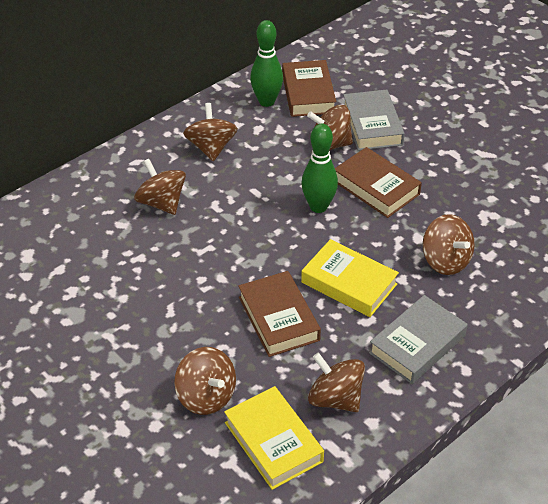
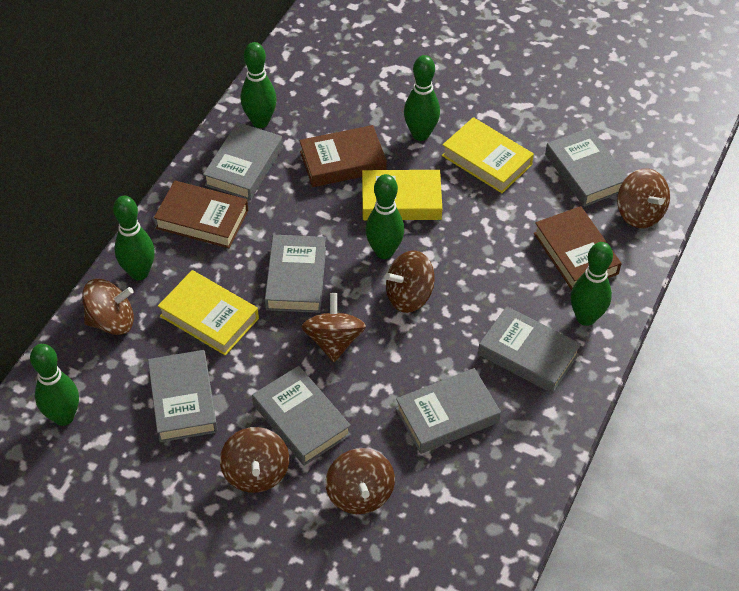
green bowling pin: [250,20,283,107] [301,124,338,213] = 2 -> [30,344,79,426] [113,196,155,280] [241,42,277,128] [366,174,404,259] [404,55,440,141] [571,242,613,326] = 6
grey book: [343,90,405,151] [369,295,468,384] = 2 -> [148,350,218,442] [203,122,283,200] [252,366,351,466] [265,235,326,313] [396,368,501,454] [478,306,581,394] [545,128,627,207] = 7
yellow book: [224,386,324,490] [301,239,399,317] = 2 -> [158,270,259,356] [362,170,442,220] [442,117,534,193] = 3

